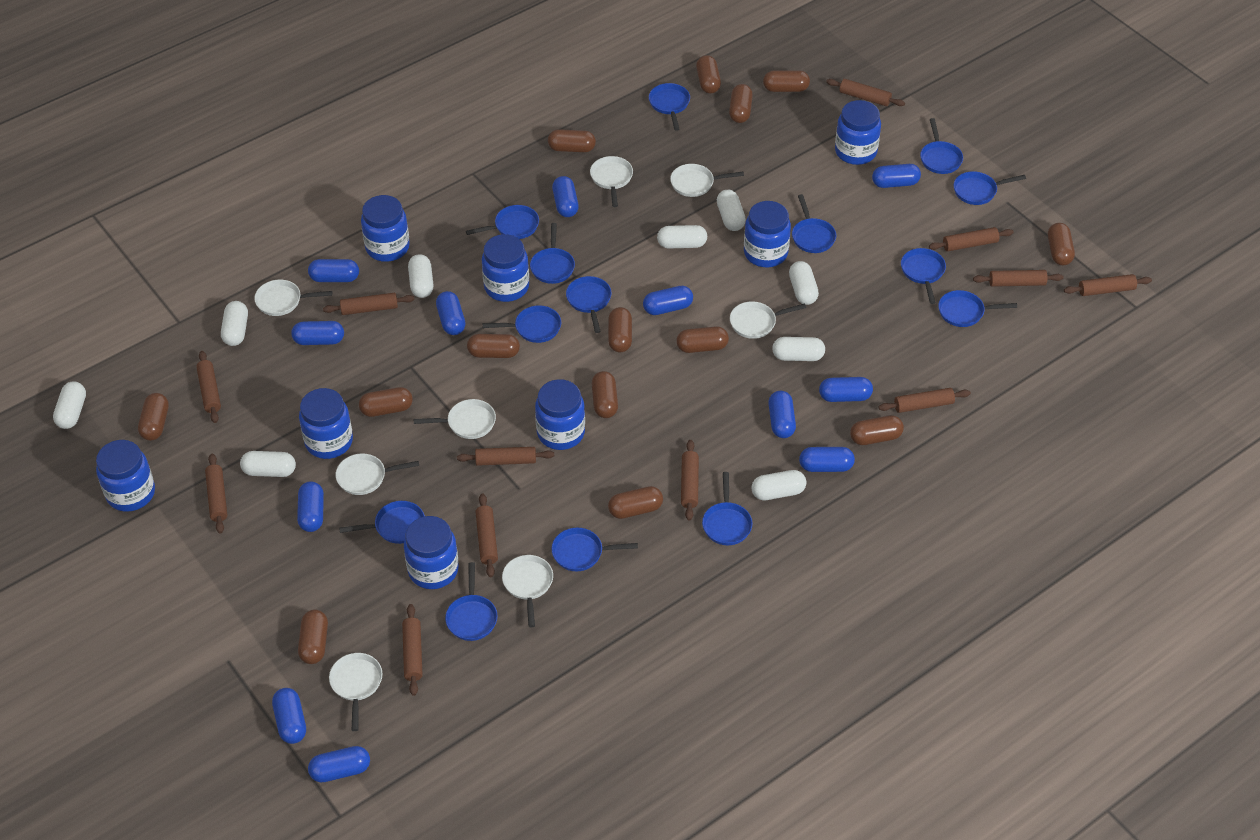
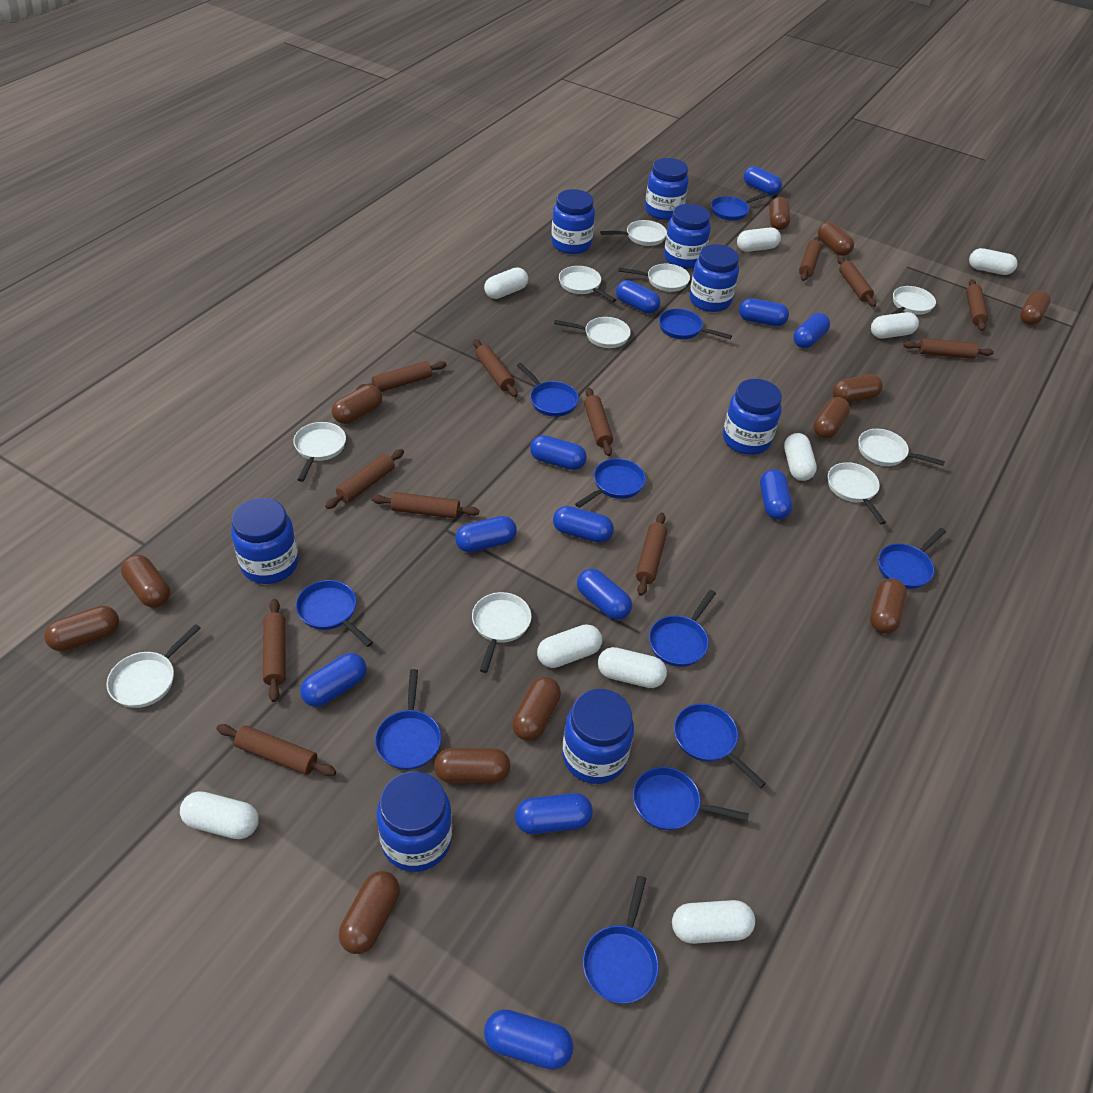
blue pan: [339,501,425,544] [445,562,497,641] [466,205,539,239] [483,305,561,343] [530,223,575,284] [551,528,638,571] [566,276,612,333] [649,83,690,131] [702,472,752,545] [792,194,836,253] [901,248,946,304] [920,118,963,174] [938,290,1017,327] [954,171,1026,205] = 14 -> [296,580,373,647] [375,669,441,770] [517,363,579,417] [575,458,646,508] [583,876,659,1004] [633,767,749,830] [649,590,716,667] [659,309,732,339] [674,703,766,788] [711,193,769,221] [878,528,946,589] = 11
brown capsule: [138,393,169,441] [298,609,328,664] [359,387,413,417] [467,334,520,358] [548,129,596,152] [592,371,618,418] [608,307,632,352] [608,486,663,519] [676,326,729,353] [696,55,721,93] [729,84,753,123] [763,70,810,92] [850,415,904,445] [1048,223,1075,266] = 14 -> [44,606,119,651] [121,555,170,608] [332,385,382,424] [339,871,400,954] [434,748,511,783] [512,677,561,741] [769,197,790,230] [813,397,850,439] [818,222,854,256] [832,374,883,403] [870,579,907,634] [1020,290,1051,325] = 12
white pan: [254,279,332,316] [329,653,382,731] [336,453,419,495] [414,399,496,439] [502,555,553,627] [590,156,633,207] [670,164,744,197] [730,301,806,339] = 8 -> [106,624,201,708] [293,422,346,482] [472,592,532,673] [554,317,631,348] [559,266,616,302] [600,220,667,246] [618,264,690,292] [828,462,886,525] [858,429,945,466] [892,286,936,315] = 10

